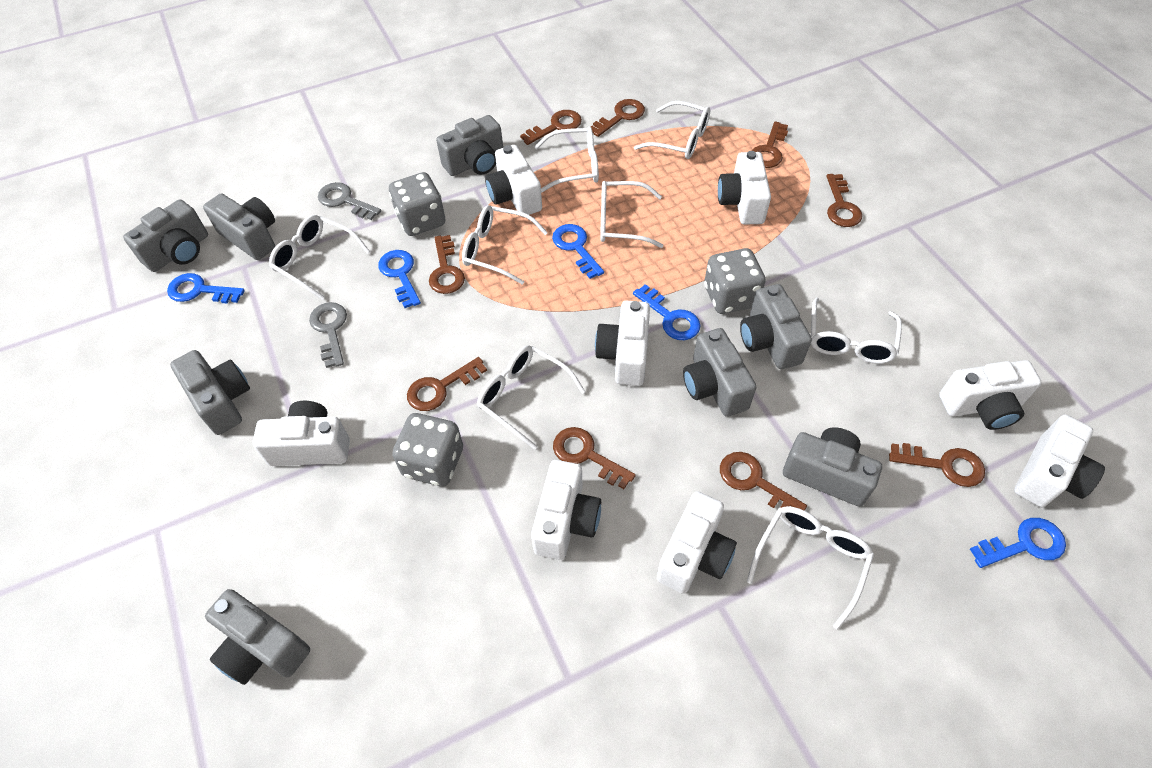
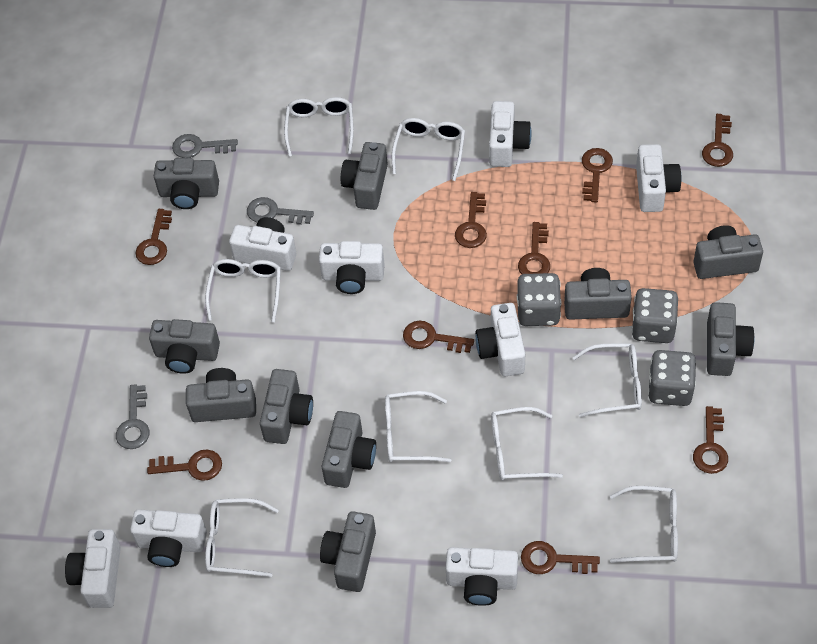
blue key: [167,273,245,303] [378,250,421,308] [552,224,604,279] [633,284,701,340] [970,518,1066,568] = 5 -> none = 0
grey camera: [123,199,208,272] [170,350,250,435] [203,193,275,260] [205,589,310,685] [436,115,503,176] [683,328,756,417] [740,284,812,369] [783,428,882,506] = 8 -> [149,319,220,374] [154,158,219,209] [186,368,256,422] [260,369,313,444] [320,511,376,592] [322,411,376,488] [341,142,388,210] [564,268,632,320] [693,225,763,279] [707,302,754,376] = 10
grey key: [309,302,347,368] [318,182,381,220] = 2 -> [116,384,149,449] [172,134,238,158] [247,197,314,225] = 3

